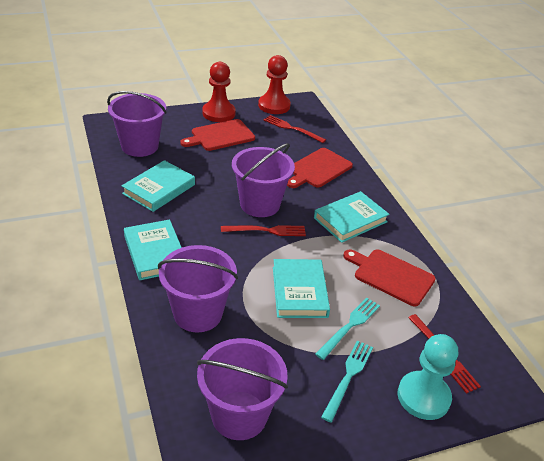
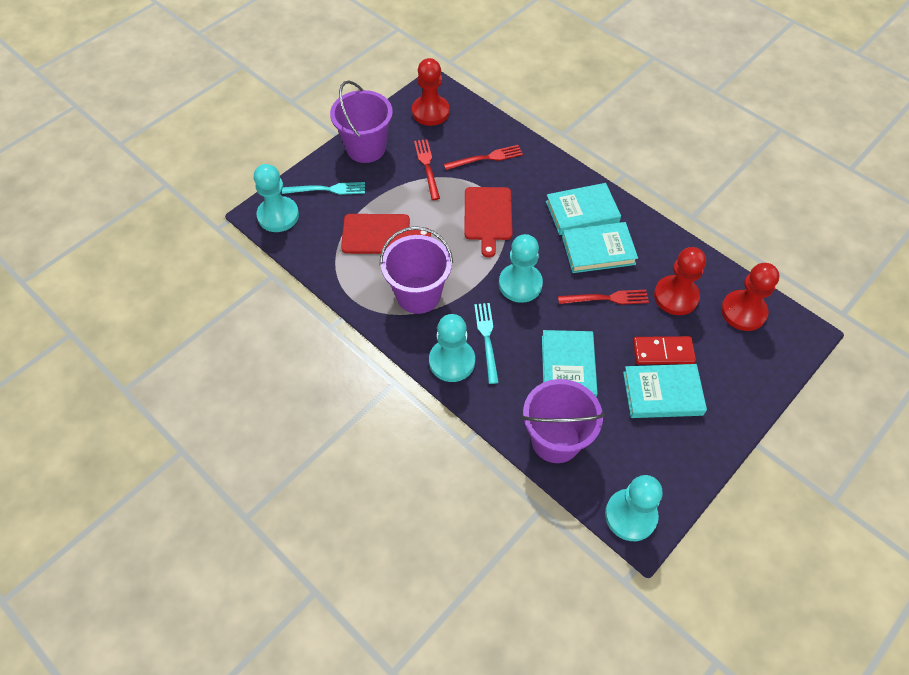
purple bucket: [107,91,167,157] [158,245,238,332] [197,338,288,440] [232,143,295,217] = 4 -> [330,81,393,163] [380,226,453,314] [521,379,605,463] = 3
red cutting board: [180,119,255,151] [287,148,353,188] [343,249,436,306] = 3 -> [341,214,431,254] [464,187,513,258] = 2
red domino: none = 0 -> [633,336,696,365] = 1
red pawn: [202,62,236,122] [258,55,291,114] = 2 -> [412,58,450,126] [654,247,706,315] [721,263,779,331] = 3
turquoise pawn: [398,334,458,420] = 1 -> [254,164,299,232] [429,314,475,382] [499,234,543,303] [605,475,663,541] = 4

